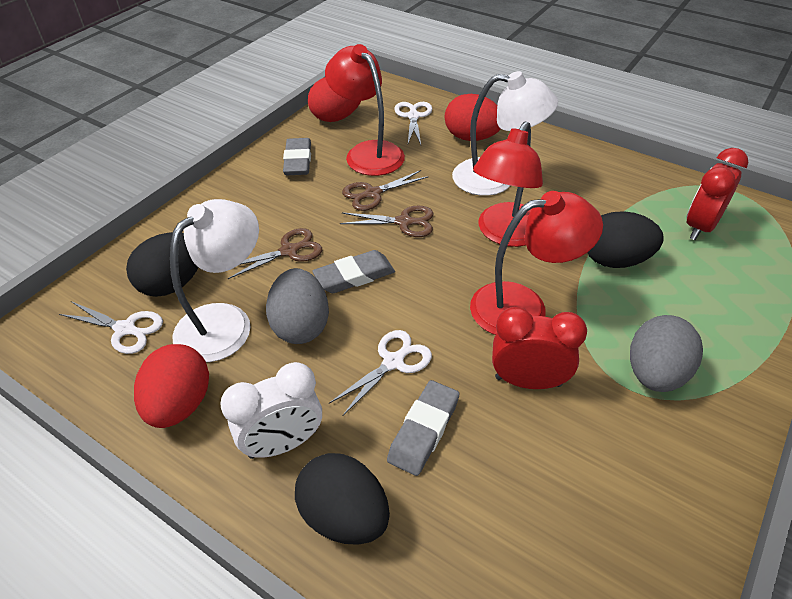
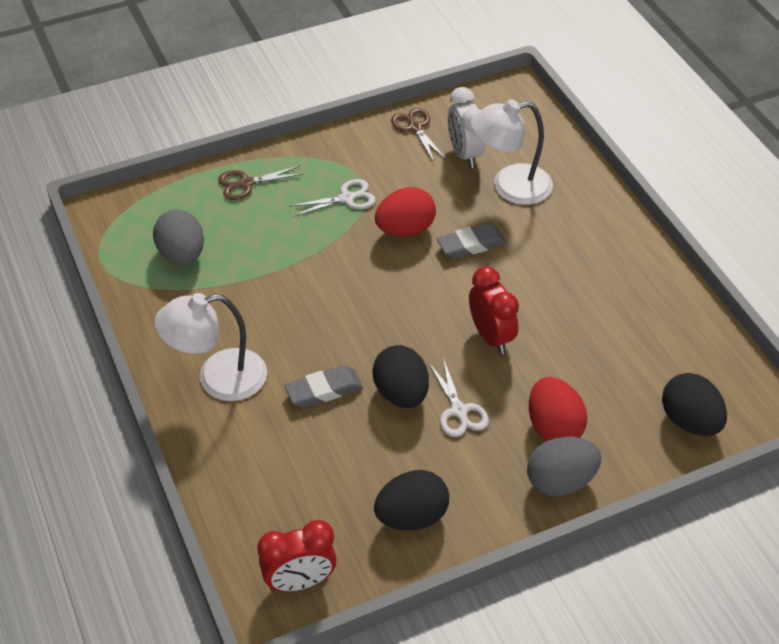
brown scissors: [228,228,322,279] [340,205,434,237] [342,170,429,211] = 3 -> [218,166,303,200] [391,108,446,162] = 2
grey eraser: [283,138,311,175] [312,250,395,293] [387,380,459,476] = 3 -> [284,365,363,408] [437,223,507,259] = 2
red egg: [134,344,209,428] [308,77,361,122] [445,94,501,141] = 3 -> [375,187,436,237] [529,377,587,441] = 2
red lamp: [325,44,405,176] [470,191,603,335] [473,122,543,247] = 3 -> none = 0
white scissors: [59,301,163,354] [329,330,432,416] [394,102,432,145] = 3 -> [289,179,376,217] [428,358,489,437] = 2

